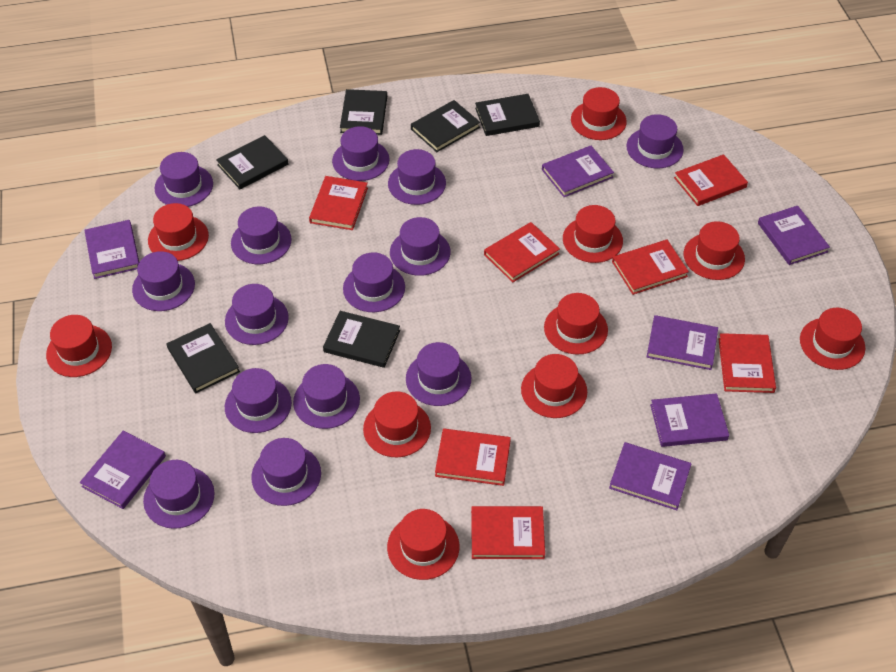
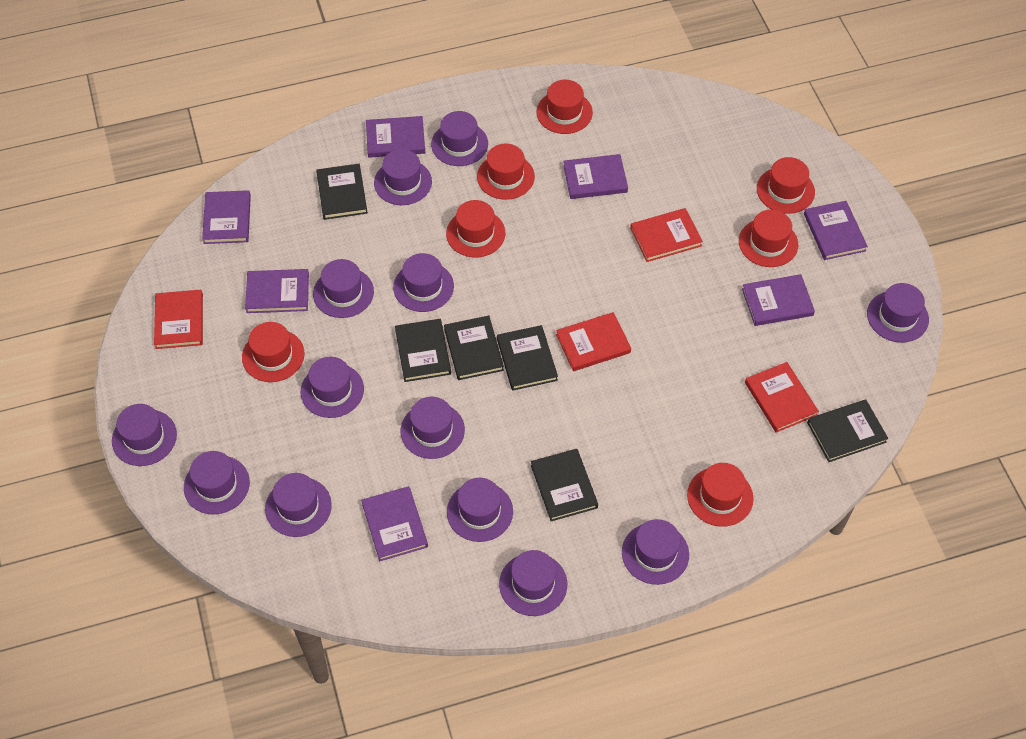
purple hat: [132,251,195,311] [143,460,215,529] [155,152,213,207] [225,284,289,345] [225,368,292,433] [231,207,292,264] [251,438,321,506] [293,364,360,429] [332,126,390,181] [343,252,405,312] [388,149,446,205] [390,217,450,276] [406,342,471,406] [626,114,684,168] = 14 -> [112,404,177,466] [184,451,250,515] [265,473,332,537] [301,357,364,418] [313,259,374,318] [374,149,432,205] [393,253,454,312] [400,397,465,459] [431,111,488,166] [447,478,513,542] [499,550,567,616] [622,519,689,585] [867,283,929,343] = 13
red book: [309,176,368,230] [435,429,511,486] [471,506,545,559] [484,222,560,282] [612,240,689,295] [674,154,748,206] [718,333,776,393] = 7 -> [154,290,203,349] [556,312,631,371] [630,208,703,262] [745,362,819,433] = 4
red hat: [46,315,112,377] [148,203,209,261] [363,391,431,457] [387,509,459,580] [521,354,587,418] [544,293,608,354] [563,205,623,263] [571,87,627,140] [684,221,745,280] [800,308,865,370] = 10 -> [242,322,304,382] [446,200,505,257] [477,143,535,200] [536,80,593,134] [687,463,754,527] [739,210,798,267] [757,157,815,214] = 7

